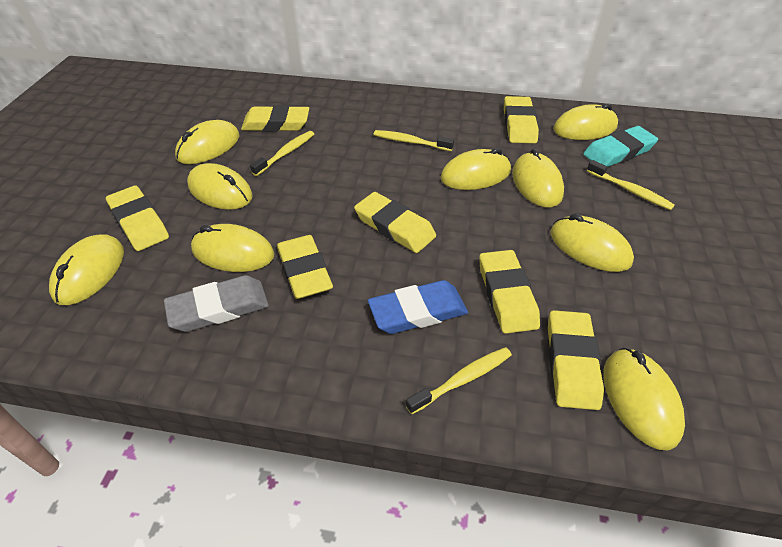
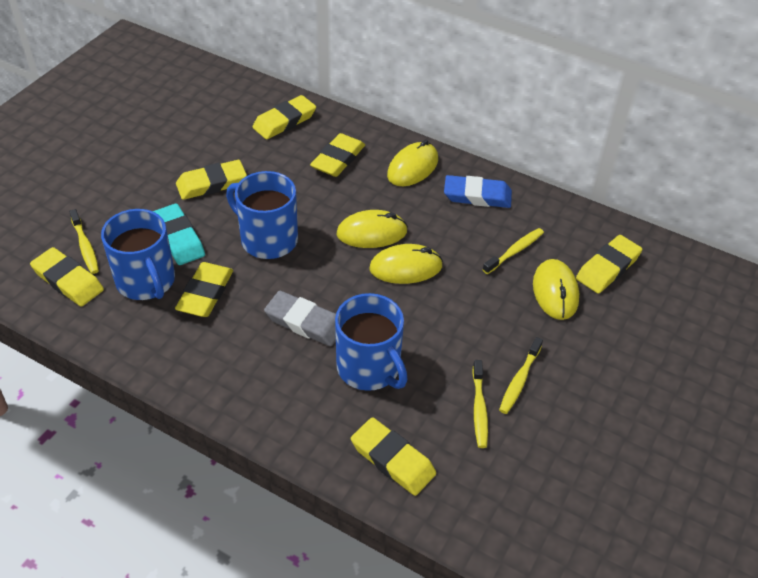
blue mug: none = 0 -> [101,209,175,300] [226,171,298,259] [335,293,408,391] = 3
yellow mouse: [49,234,124,305] [175,120,239,164] [187,163,253,210] [191,224,274,272] [440,148,511,190] [512,148,564,207] [550,214,634,272] [553,104,618,140] [603,348,685,450] = 9 -> [336,210,408,248] [369,244,443,284] [387,140,438,186] [533,259,579,320] = 4

